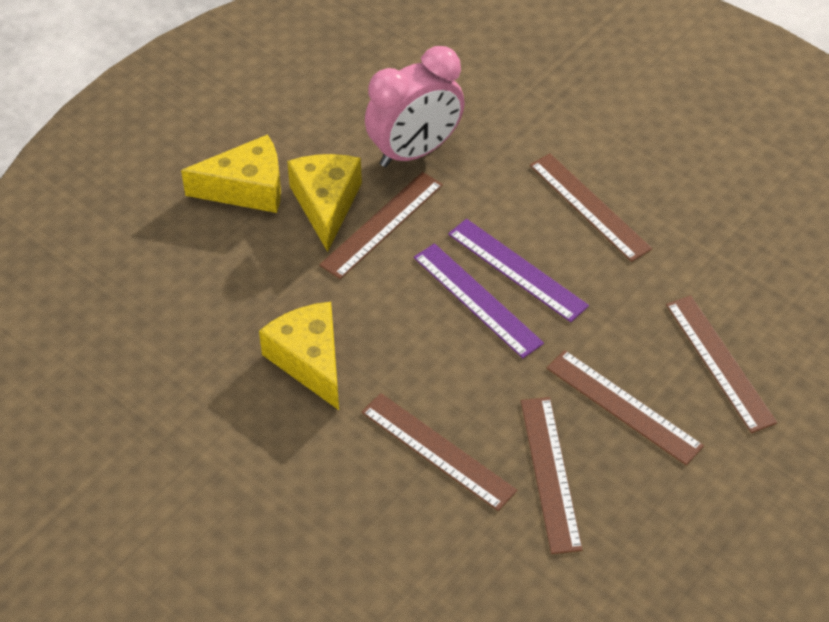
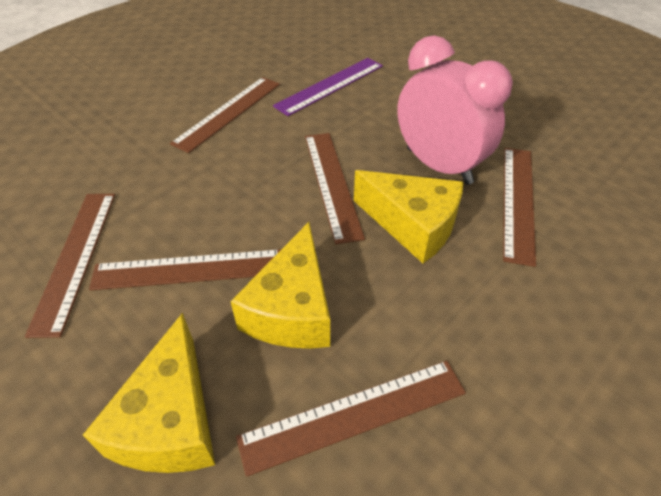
purple ruler: [414,243,544,358] [448,219,589,322] = 2 -> [273,58,383,116] = 1

